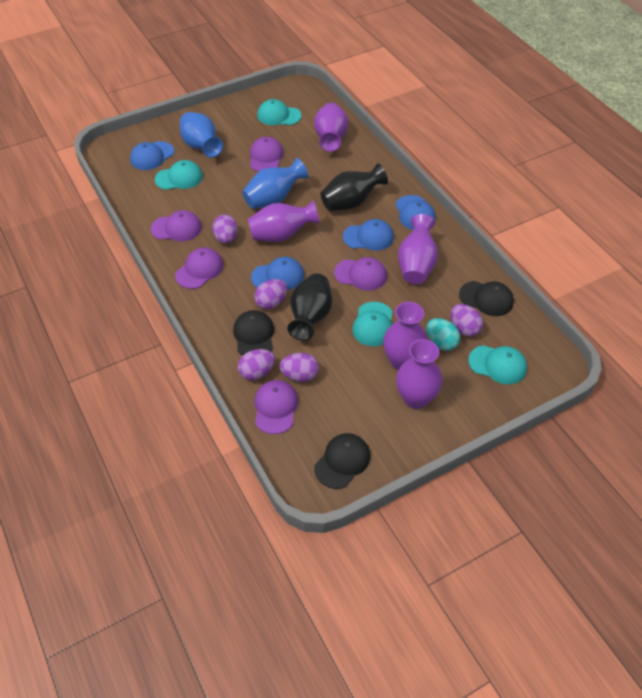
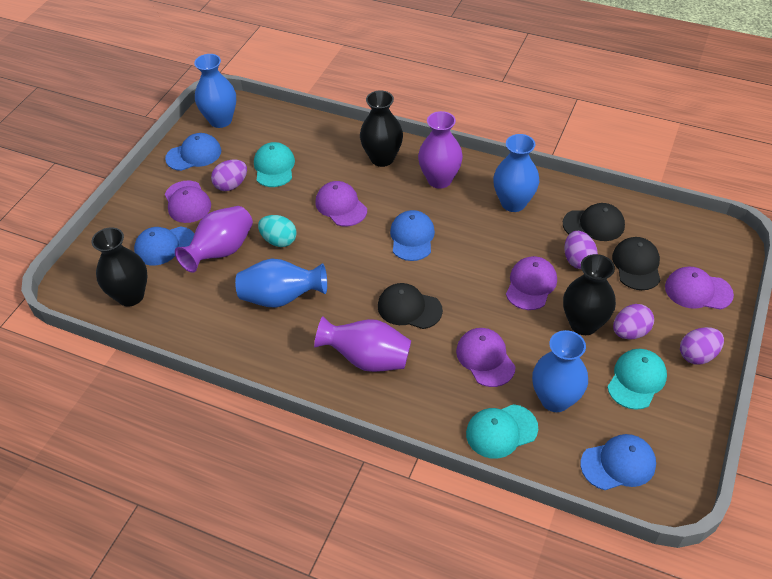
black vase: [287,273,332,341] [320,163,388,211] = 2 -> [91,227,148,306] [360,91,403,167] [563,254,616,335] = 3
blue vase: [180,112,223,158] [242,158,308,209] = 2 -> [194,54,236,128] [235,259,327,308] [493,134,539,212] [532,330,588,412] = 4
purple egg: [212,214,238,244] [238,349,275,380] [254,279,287,310] [279,353,319,382] [451,304,483,337] = 5 -> [211,160,247,191] [564,231,598,269] [613,304,654,340] [680,327,724,364] = 4
purple vase: [248,201,319,242] [314,103,348,152] [383,302,427,370] [396,339,442,409] [398,214,438,284] = 5 -> [175,206,253,273] [314,316,411,372] [418,111,463,189] = 3
turquoise cap: [155,160,203,190] [257,99,301,125] [352,302,393,346] [468,345,527,384] = 4 -> [254,142,295,187] [466,404,538,459] [607,349,667,410] = 3

